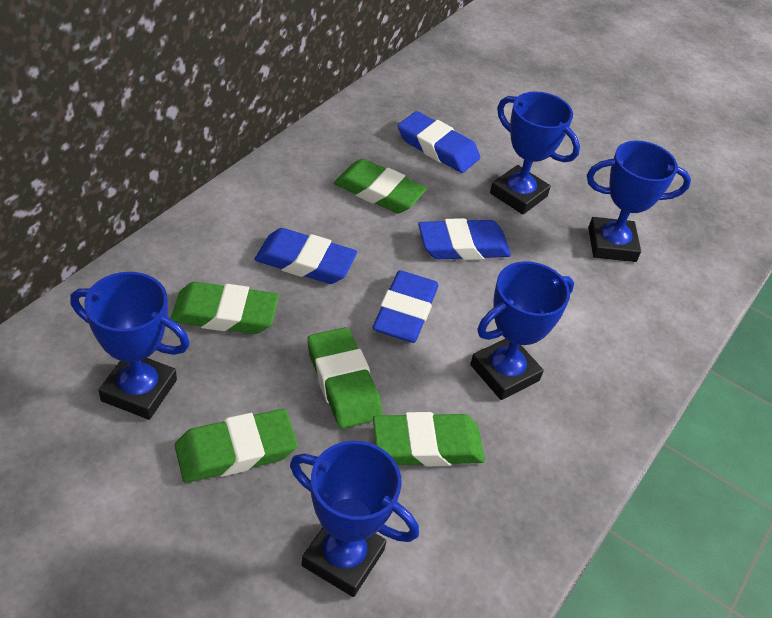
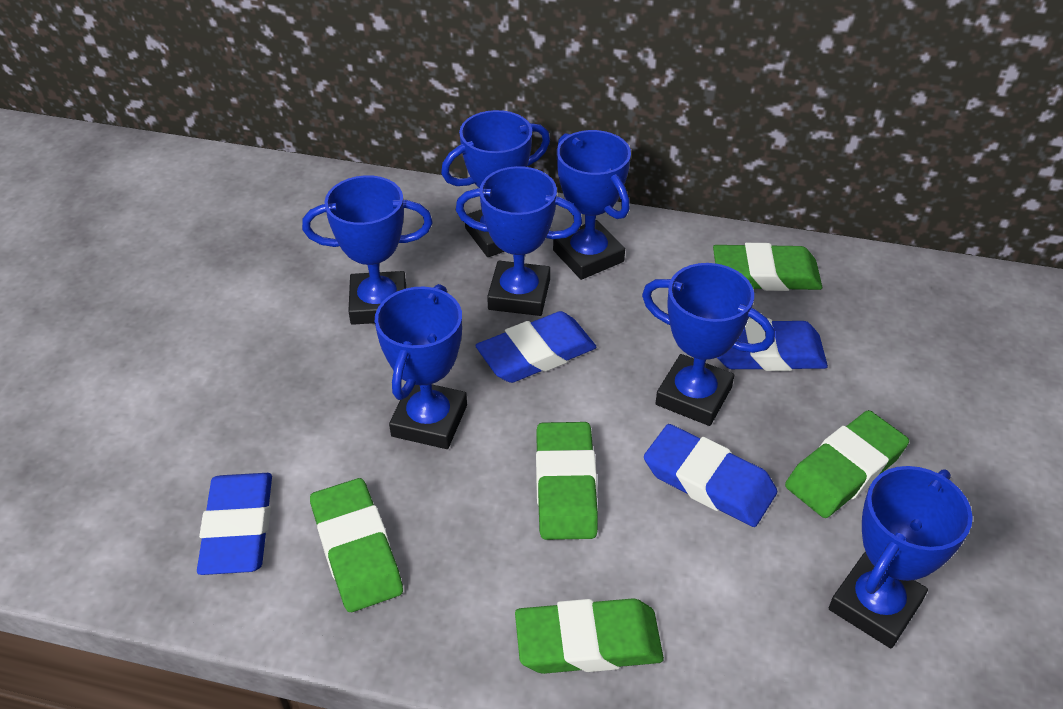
blue trophy: [70,272,190,420] [290,441,419,597] [470,261,574,400] [490,91,580,214] [587,141,691,262] = 5 -> [302,175,433,325] [375,284,467,449] [441,110,550,257] [456,166,582,316] [553,130,631,280] [642,263,775,426] [829,466,973,648] = 7

